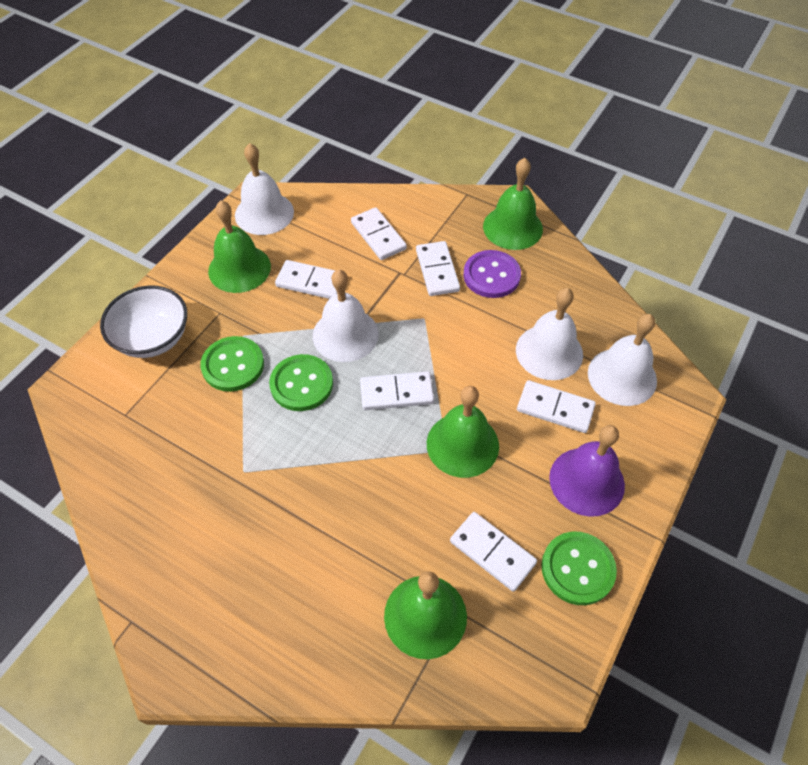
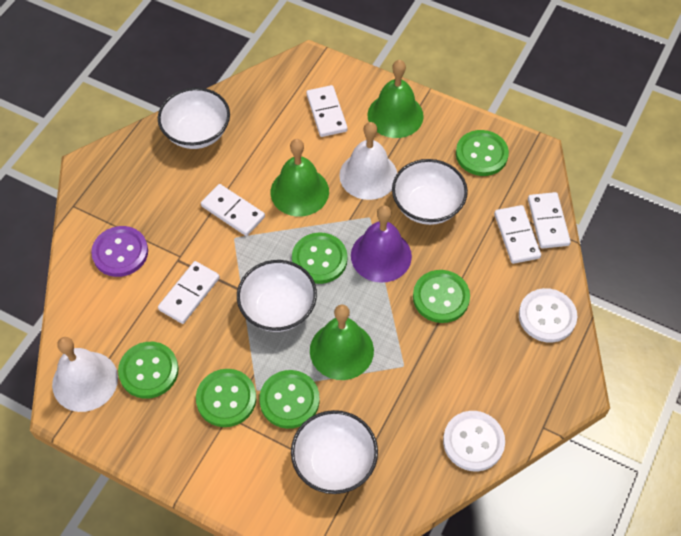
green bell: [208,200,271,293] [384,571,467,659] [427,386,499,478] [483,158,543,250] = 4 -> [271,139,329,217] [310,304,374,380] [368,60,424,138] = 3
green button: [200,336,264,392] [269,354,333,411] [541,532,617,605] = 3 -> [118,342,179,399] [196,369,256,427] [259,370,320,429] [292,233,347,284] [413,270,470,323] [456,130,509,176] = 6
white bell: [235,143,294,235] [313,270,379,362] [516,288,583,380] [588,314,657,406] = 4 -> [52,337,118,412] [339,122,397,200] = 2
white bowl: [100,285,187,358] = 1 -> [158,88,230,149] [237,260,317,332] [291,410,378,494] [392,159,468,225] = 4
white button: none = 0 -> [443,411,505,471] [519,288,577,343] = 2
white domino: [275,260,337,299] [351,207,407,260] [360,371,434,410] [416,241,460,296] [450,512,537,592] [517,380,596,433] = 6 -> [158,261,220,324] [201,184,265,236] [306,85,348,137] [494,205,541,264] [528,192,571,249] = 5

